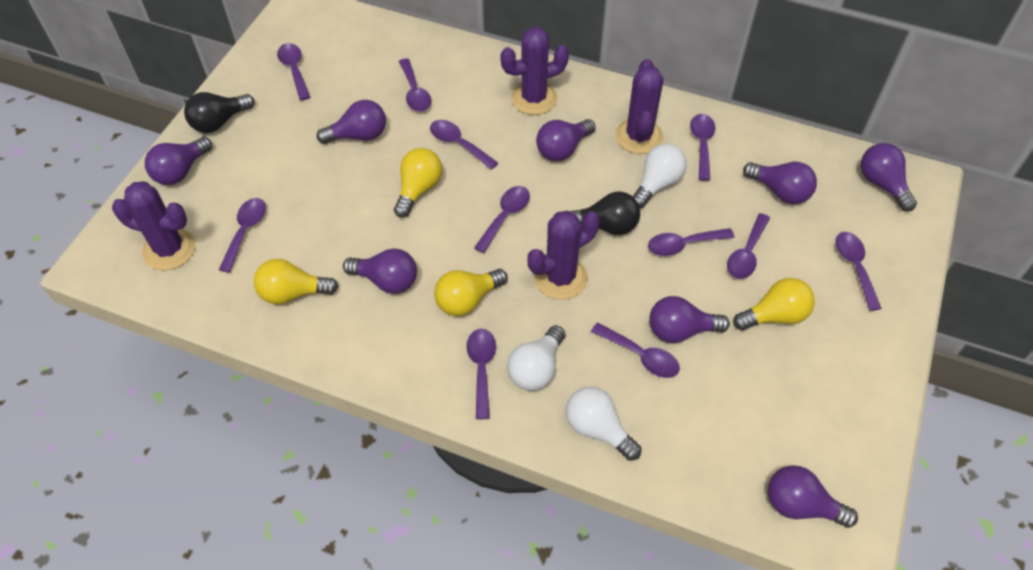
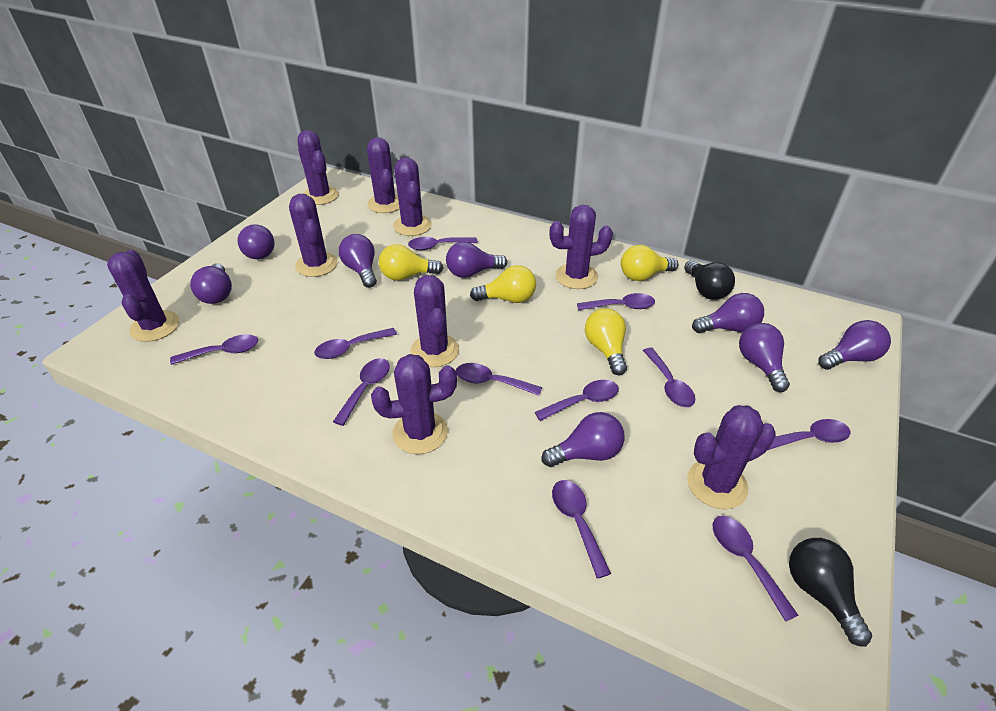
purple cactus: [112,181,196,270] [500,27,569,115] [528,211,600,300] [615,59,663,154] = 4 -> [107,250,179,342] [289,194,338,277] [298,130,339,205] [367,137,400,213] [371,354,457,454] [393,157,432,236] [410,275,459,367] [549,205,613,289] [687,405,776,509] = 9
white light bulb: [507,325,565,391] [566,387,641,461] [632,144,687,208] = 3 -> none = 0

